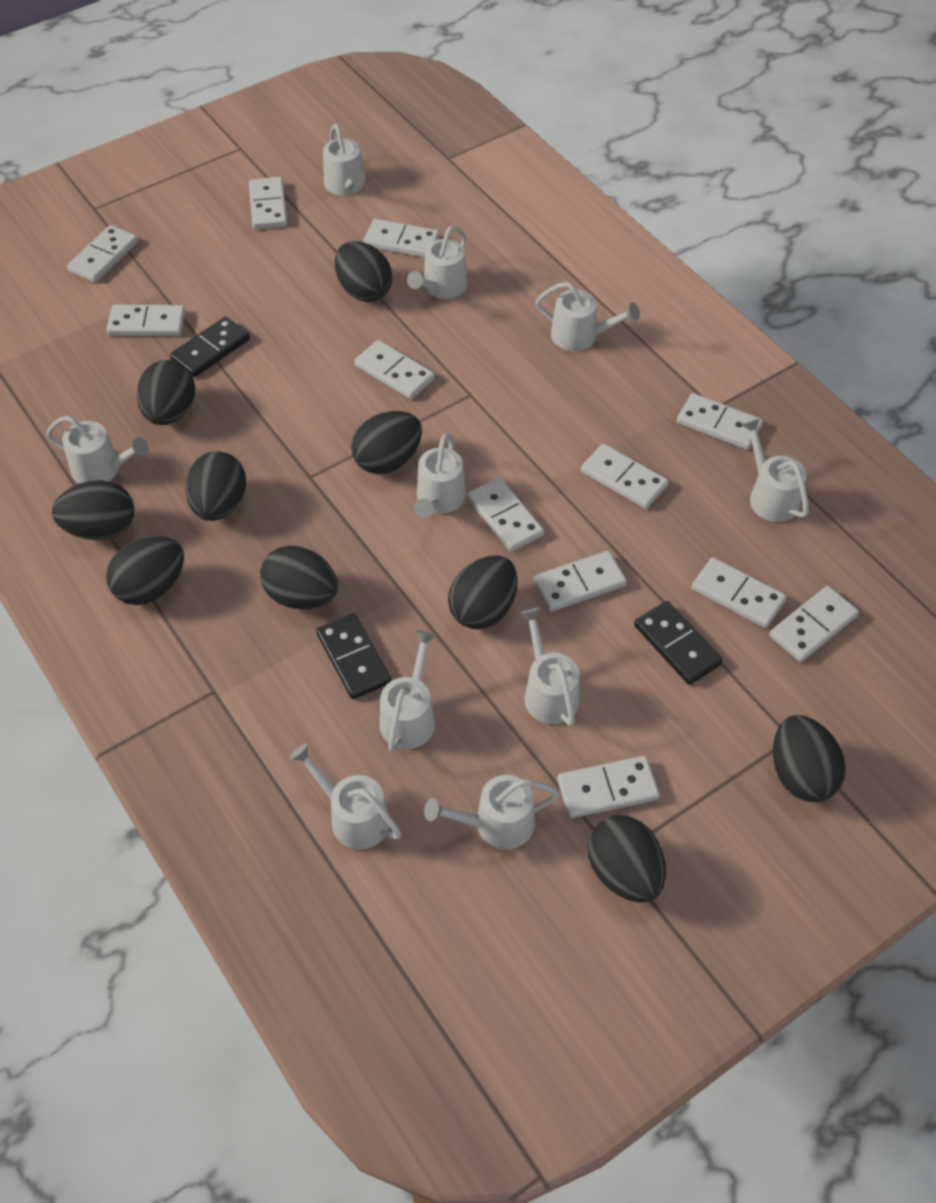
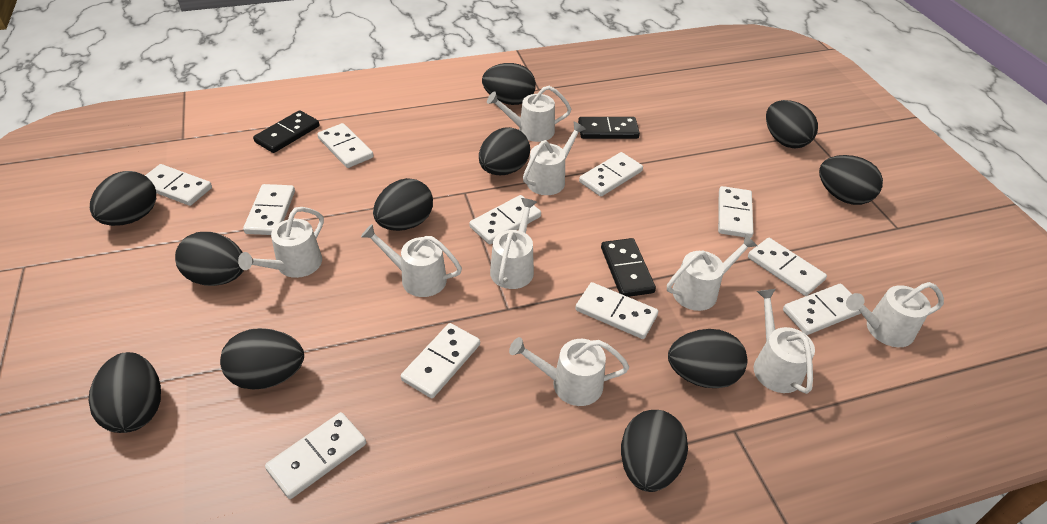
black egg: [52,480,135,540] [106,536,184,605] [137,360,195,425] [185,451,246,521] [260,545,338,609] [335,241,393,302] [351,411,422,474] [448,555,518,629] [588,815,666,903] [773,715,846,802] = 10 -> [89,352,161,433] [90,171,156,226] [175,232,244,286] [220,328,304,389] [373,178,433,231] [479,127,530,175] [482,63,536,105] [621,410,688,492] [668,329,747,388] [766,100,818,148] [819,155,883,205] = 11
white domino: [67,225,138,283] [106,305,185,336] [249,177,287,229] [355,340,435,399] [364,219,440,258] [467,477,544,552] [533,551,627,612] [557,756,660,818] [581,444,668,509] [677,393,763,450] [692,557,786,628] [770,586,859,662] = 12 -> [145,164,212,206] [243,184,295,235] [265,412,366,499] [317,123,374,168] [401,323,480,398] [470,195,541,244] [575,282,658,339] [579,152,643,196] [718,186,754,238] [748,238,827,296] [783,284,861,335] = 11
white watering can: [46,416,149,484] [290,743,401,850] [323,124,366,196] [380,630,436,753] [407,226,467,299] [414,433,466,518] [424,775,560,849] [520,608,580,726] [535,282,640,351] [742,419,809,522] = 10 -> [238,207,324,278] [361,224,462,297] [487,86,571,142] [490,198,537,289] [509,337,629,406] [523,122,586,195] [667,234,757,311] [754,289,815,394] [846,282,944,347] = 9

